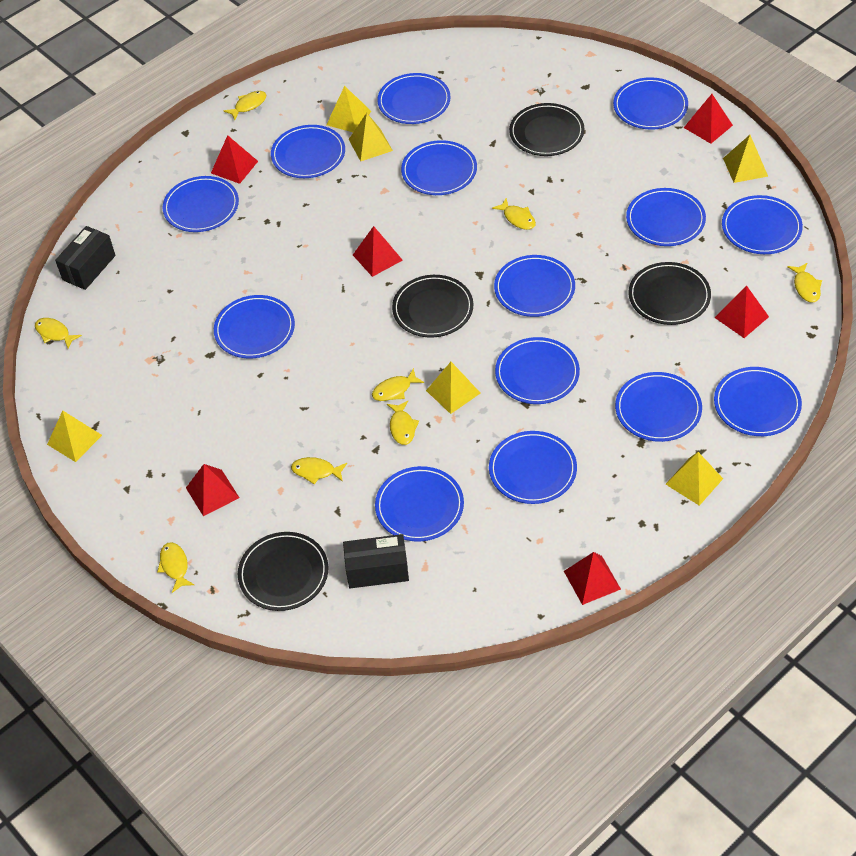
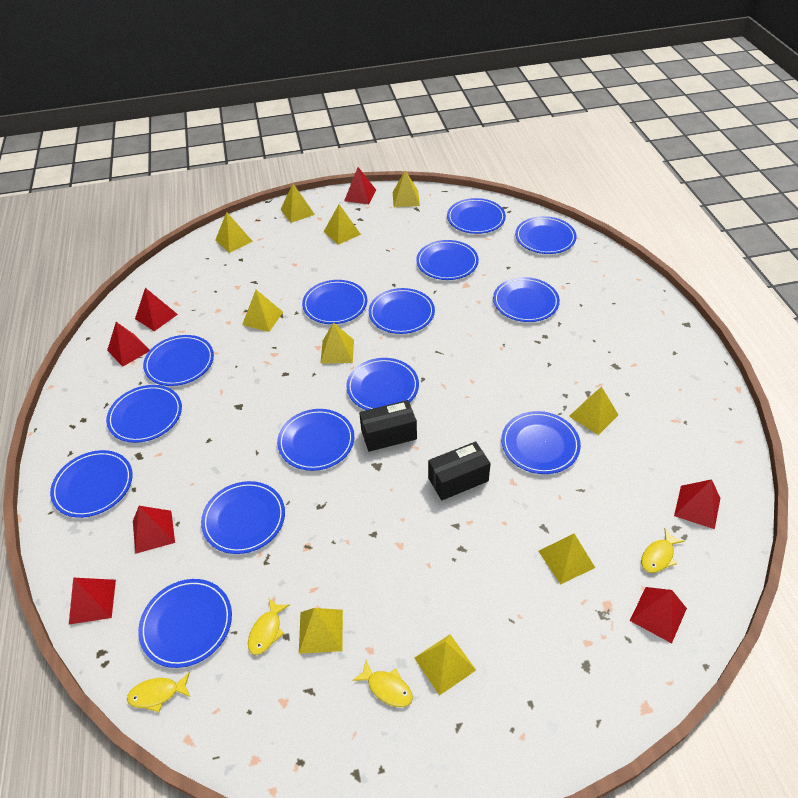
black plate: [238,532,328,611] [392,275,473,337] [509,103,584,156] [628,262,711,325] = 4 -> none = 0
red pyramid: [186,464,239,516] [211,135,258,184] [353,226,403,277] [564,552,621,605] [684,94,733,144] [715,286,769,338] = 6 -> [69,578,116,624] [107,322,150,367] [133,506,175,554] [135,288,178,331] [344,167,376,204] [630,587,687,643] [674,479,720,529] = 7
yellow fish: [35,318,82,348] [157,542,194,593] [224,91,266,120] [291,457,347,484] [372,368,424,401] [387,401,419,445] [492,198,536,230] [787,263,822,302] = 8 -> [127,672,190,712] [248,599,289,655] [352,660,413,707] [641,528,685,573] = 4
yellow pyramid: [47,411,102,462] [327,86,371,132] [349,113,393,161] [426,362,480,414] [666,452,723,506] [723,135,768,183] = 6 -> [215,212,253,253] [242,290,283,332] [280,184,315,223] [299,608,343,654] [320,322,354,364] [324,204,361,245] [393,170,420,207] [415,634,476,696] [538,534,595,584] [569,387,618,435] = 10

